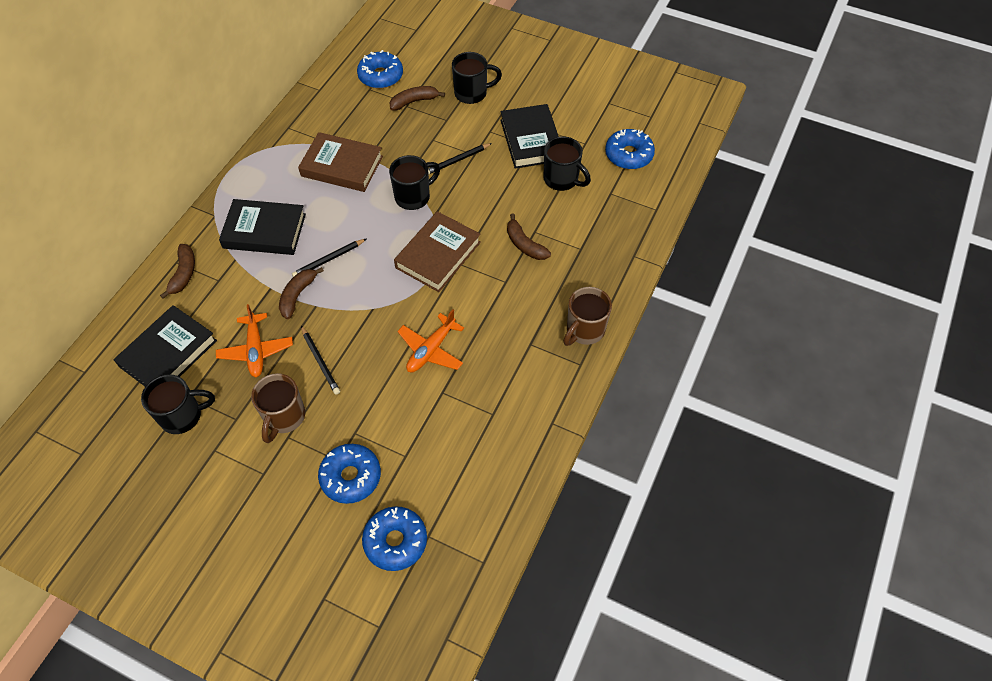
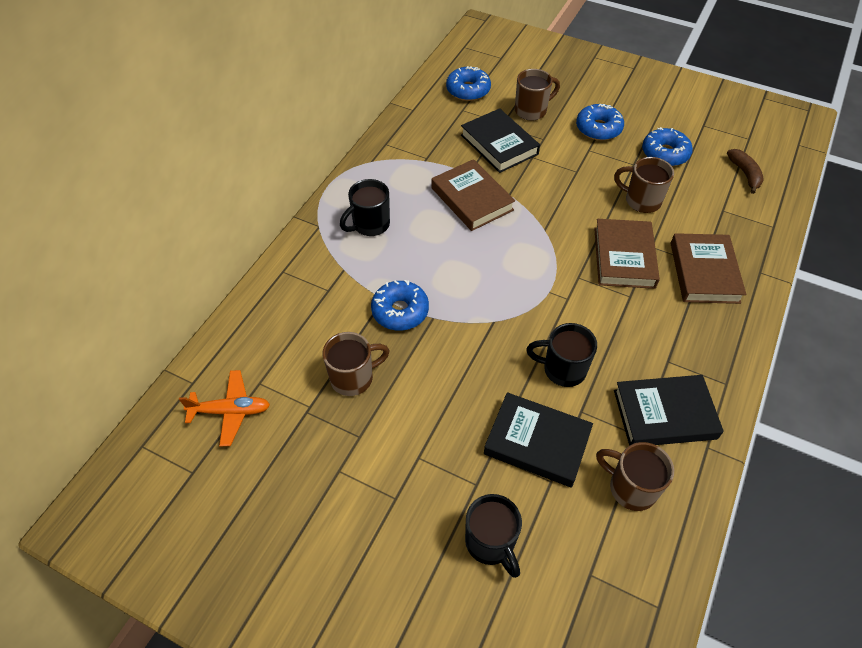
black mug: [141,374,215,434] [389,155,440,210] [452,52,502,104] [544,136,591,191] = 4 -> [340,179,390,236] [465,494,522,578] [526,323,597,387] = 3
black pencil: [292,239,366,277] [301,326,340,395] [428,143,492,174] = 3 -> none = 0
brown banana: [160,244,195,299] [279,267,324,319] [390,86,445,110] [507,214,551,260] = 4 -> [727,149,764,194] = 1
brown book: [298,132,383,192] [394,211,481,292] = 2 -> [432,159,515,231] [594,219,660,289] [670,233,746,304] = 3
brown mug: [251,373,305,443] [564,287,612,346] = 2 -> [323,332,390,396] [515,69,560,121] [596,442,674,511] [614,157,674,213] = 4
orange plane: [216,304,293,377] [397,309,464,372] = 2 -> [179,370,270,446] = 1

